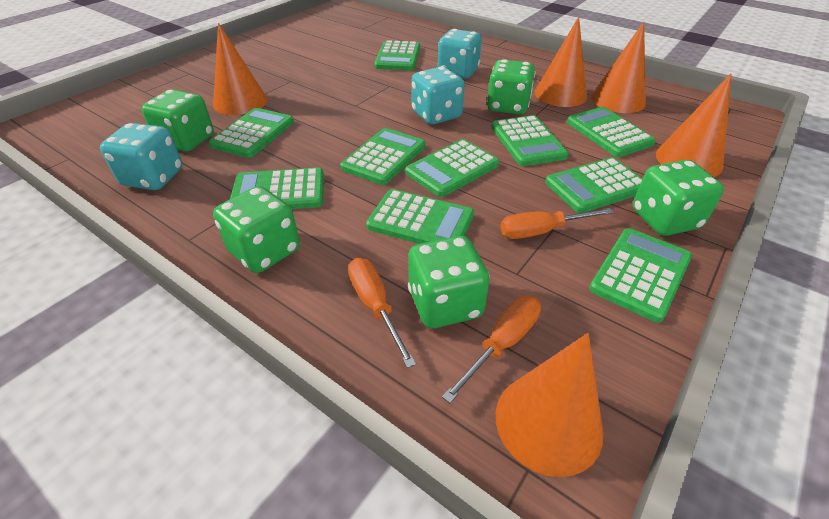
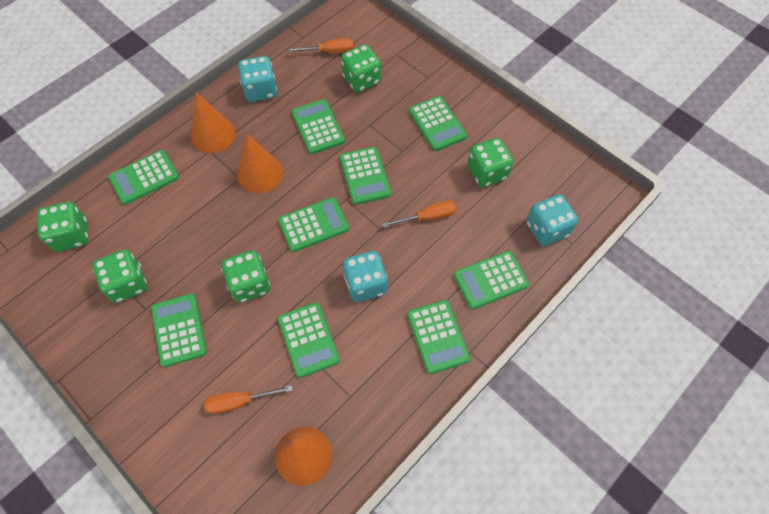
green calculator: [209,108,294,158] [230,168,324,209] [340,128,425,185] [366,189,474,244] [374,40,420,71] [405,139,500,197] [491,115,569,166] [545,157,642,213] [567,107,656,157] [589,228,692,323] = 10 -> [108,150,179,205] [151,294,207,367] [277,302,340,378] [278,197,349,252] [291,99,345,154] [339,147,391,205] [407,300,470,374] [409,96,467,151] [453,251,529,310] = 9
orange cone: [213,23,267,115] [496,333,604,477] [535,17,587,107] [591,21,646,113] [656,73,732,177] = 5 -> [191,92,235,153] [237,134,283,193] [275,427,331,486] = 3

